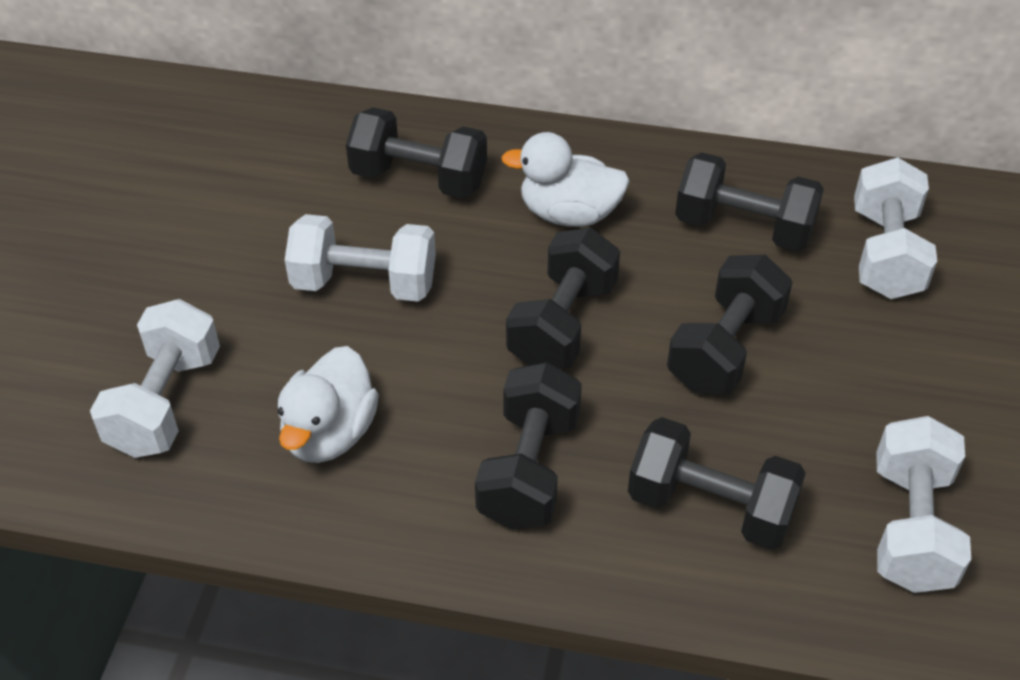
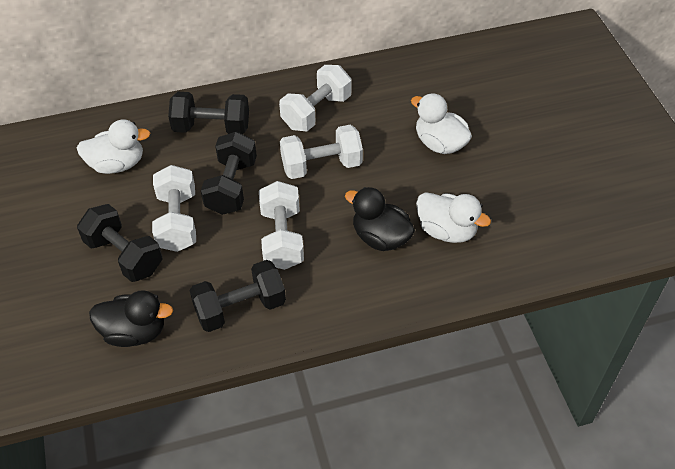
black duck: none = 0 -> [89,290,173,347] [345,187,415,251] = 2
black dumbbell: [346,107,487,198] [475,362,582,530] [506,228,620,369] [628,417,806,550] [667,255,793,395] [675,152,824,252] = 6 -> [77,204,162,282] [168,92,249,134] [190,260,286,332] [201,131,257,215] = 4
white duck: [278,346,379,463] [501,132,630,227] = 2 -> [77,120,151,174] [411,93,472,154] [416,192,491,243] = 3

